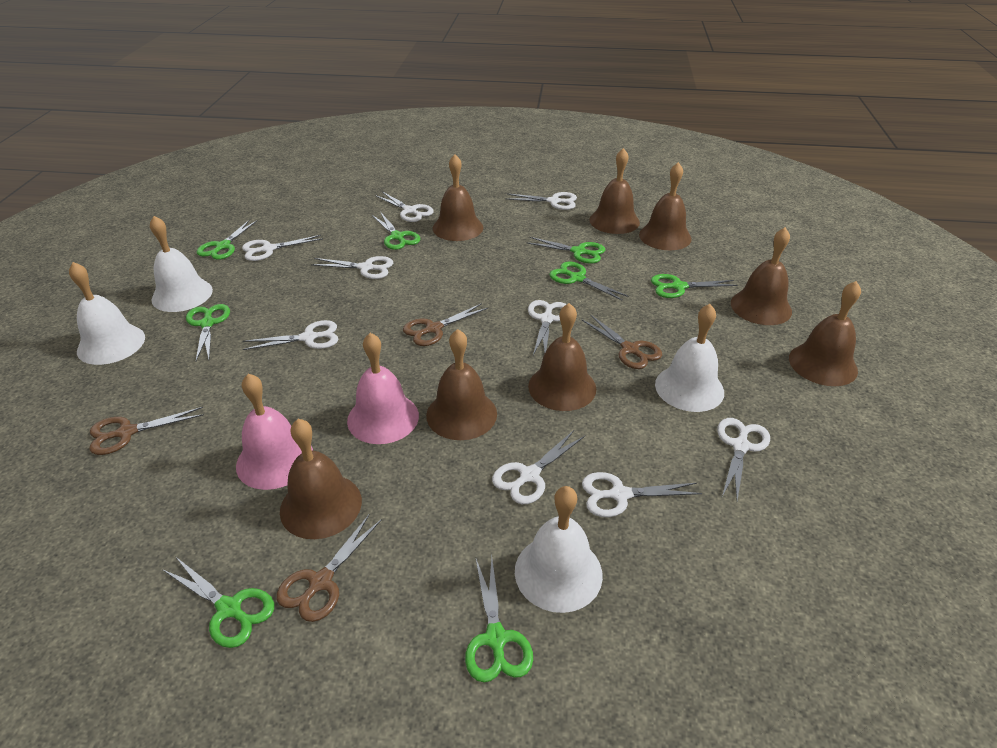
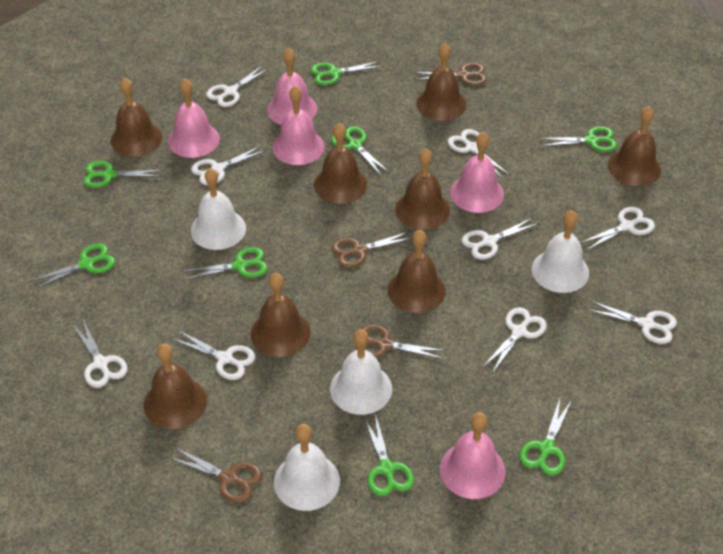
pink bell: [236,374,313,490] [347,333,419,444] = 2 -> [168,79,220,158] [267,48,317,125] [273,86,324,165] [440,412,506,499] [450,132,504,213] = 5

